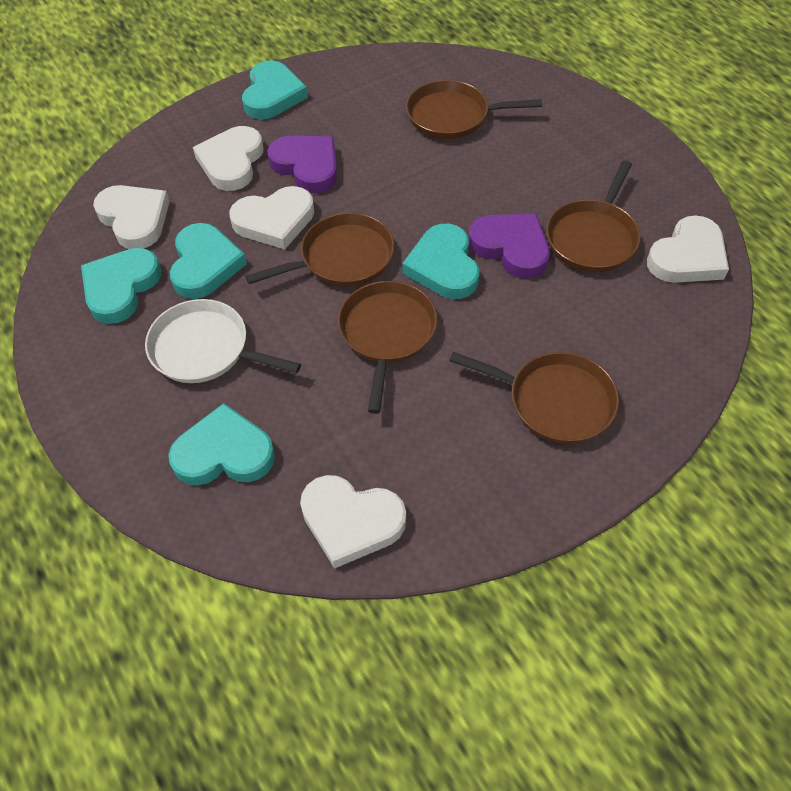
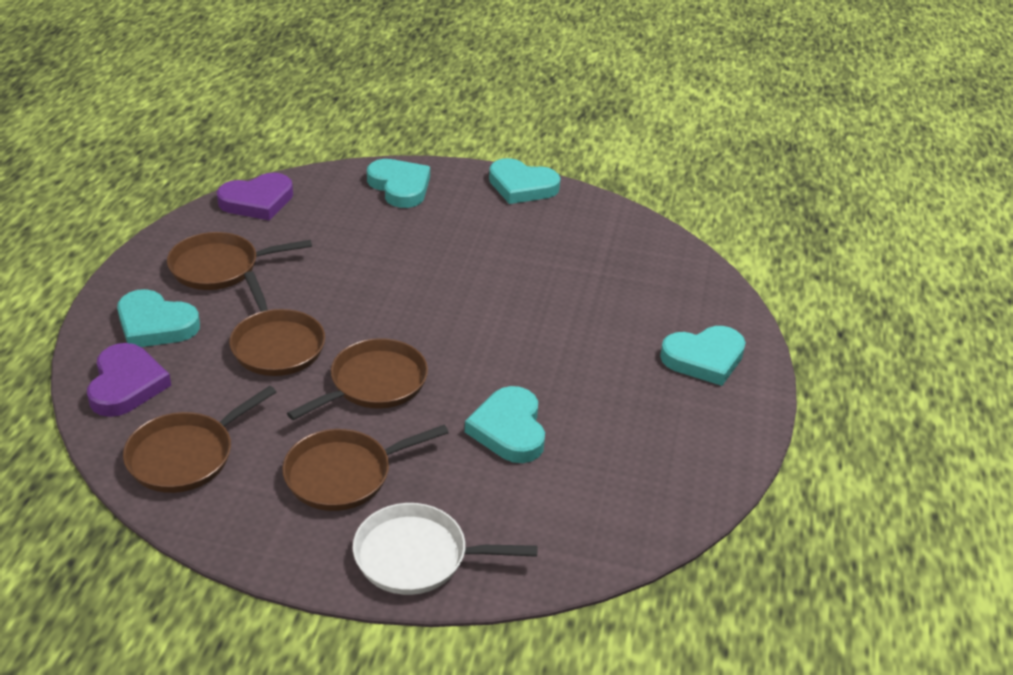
white heart: [93,185,170,249] [193,126,264,191] [229,186,314,249] [300,475,406,569] [647,216,729,283] = 5 -> none = 0

